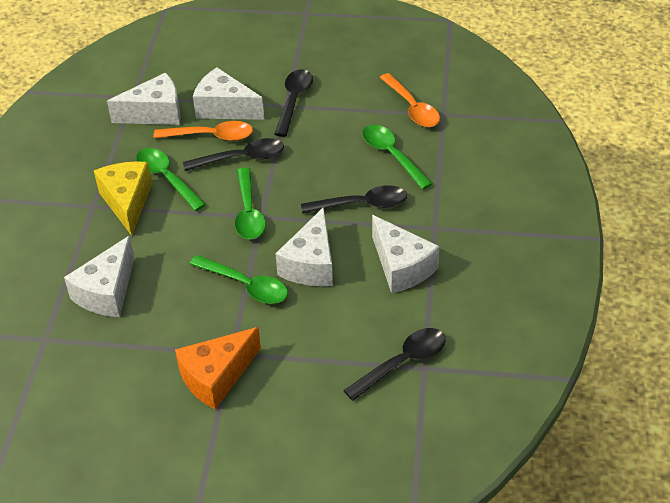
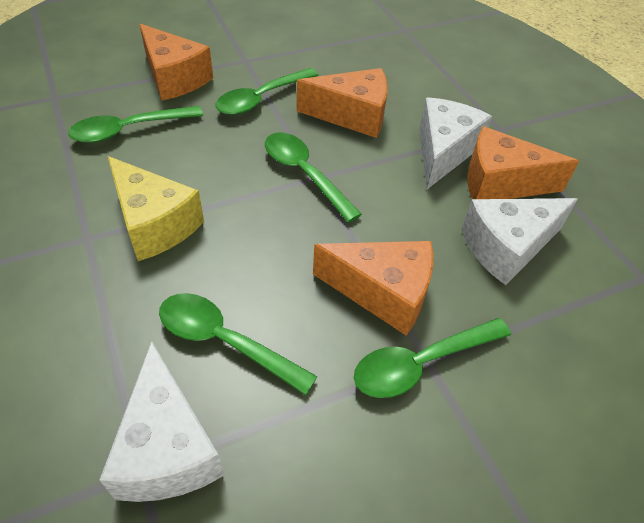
black spoon: [183,138,284,171] [274,69,313,137] [301,185,407,214] [343,328,446,401] = 4 -> none = 0
green spoon: [136,148,206,211] [190,255,288,304] [235,167,266,239] [362,125,432,190] = 4 -> [68,106,203,143] [159,293,318,395] [216,68,319,115] [265,133,362,223] [354,318,511,398] = 5
orange cheese: [175,327,261,410] = 1 -> [139,24,213,101] [297,68,388,138] [313,241,433,336] [467,126,579,199] = 4
orange spoon: [153,121,253,141] [379,73,440,127] = 2 -> none = 0
white cheese: [64,236,135,317] [107,73,181,125] [193,67,264,120] [275,207,333,286] [372,215,439,293] = 5 -> [100,341,224,502] [419,97,492,189] [461,198,578,285] = 3

